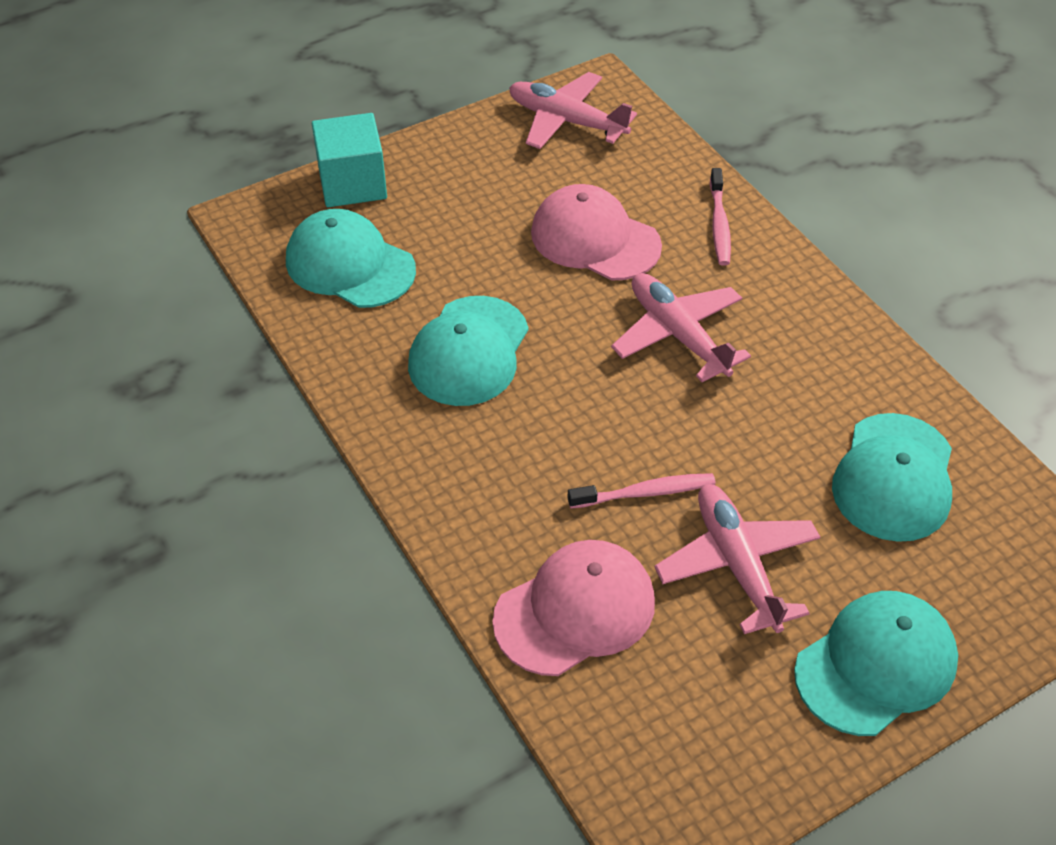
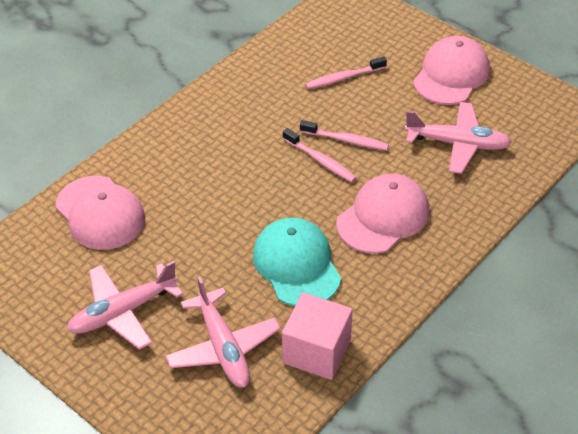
pink cap: [492,540,655,676] [531,184,662,281] = 2 -> [55,176,145,250] [336,173,429,254] [413,36,490,105] = 3
pink cube: none = 0 -> [282,292,353,380] = 1
pink toothbrush: [567,473,716,509] [710,168,731,266] = 2 -> [283,128,357,182] [300,120,389,150] [305,56,387,89] = 3
turquoise cap: [286,209,416,308] [408,296,529,406] [794,591,958,736] [832,413,952,542] = 4 -> [253,218,341,306] = 1
turquoise cube: [312,113,387,207] = 1 -> none = 0

